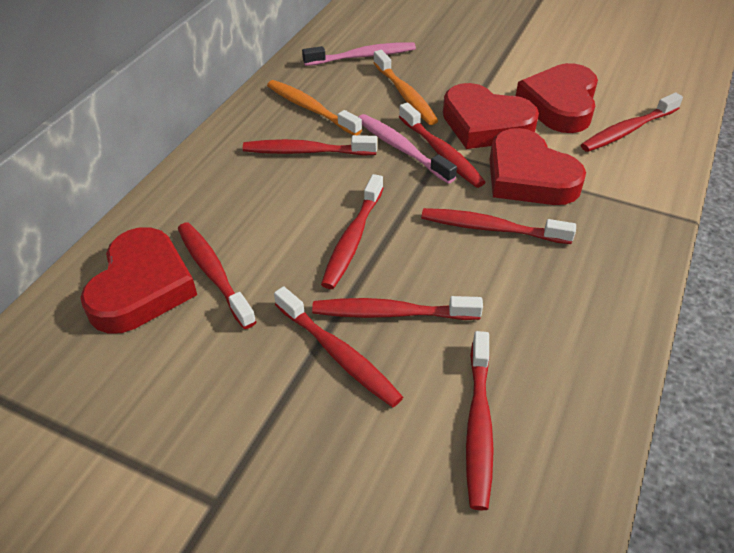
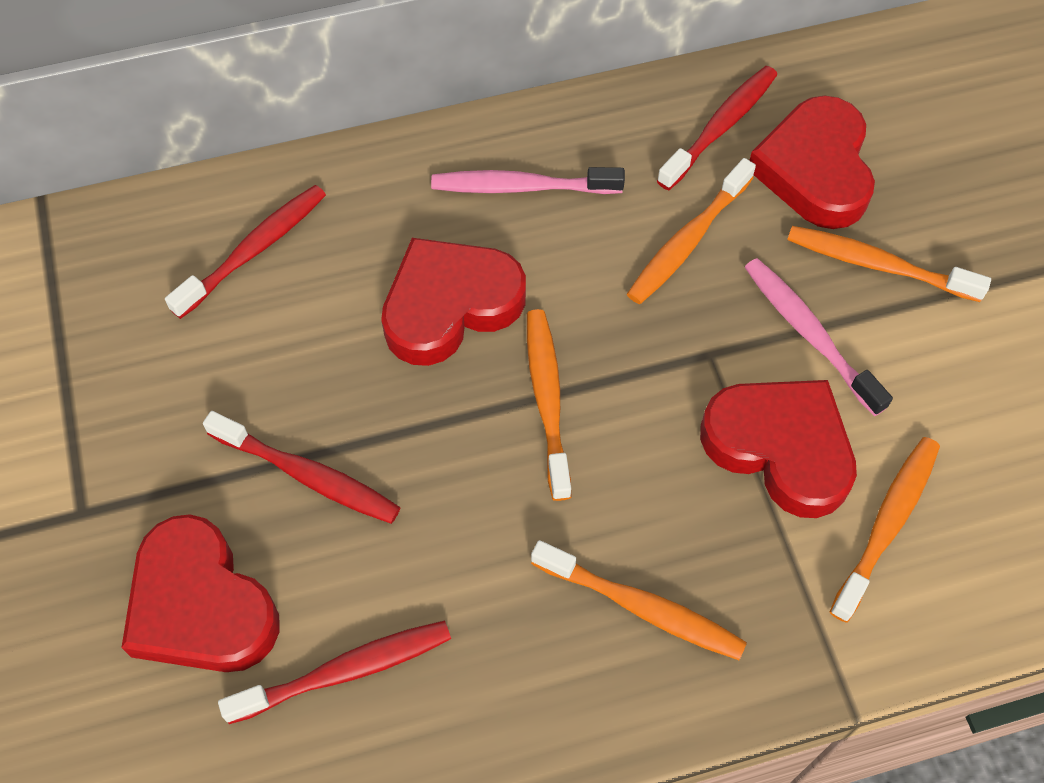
orange toothbrush: [267,80,362,135] [373,50,438,125] = 2 -> [527,309,571,501] [531,540,747,660] [627,158,756,304] [787,226,991,302] [830,437,940,622] = 5
red toothbrush: [178,222,256,329] [243,135,377,156] [274,286,403,407] [312,296,483,320] [321,174,383,289] [399,102,485,188] [421,208,576,244] [466,331,494,511] [581,92,683,152] = 9 -> [165,185,326,319] [203,411,401,524] [218,621,451,724] [657,66,777,190] = 4

